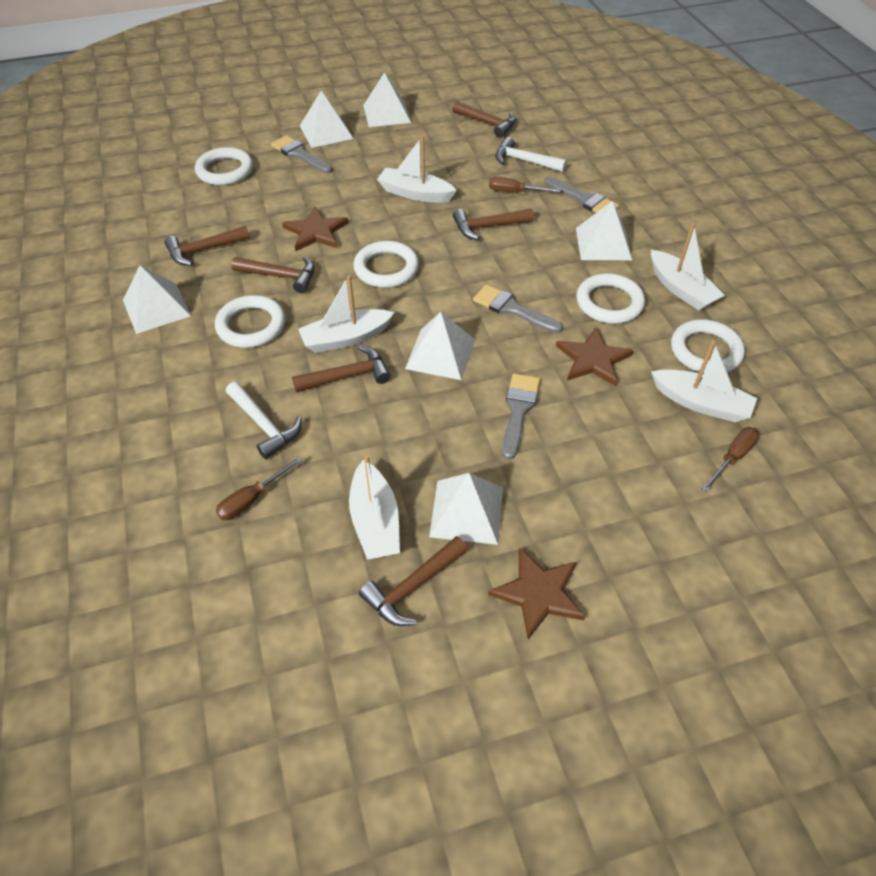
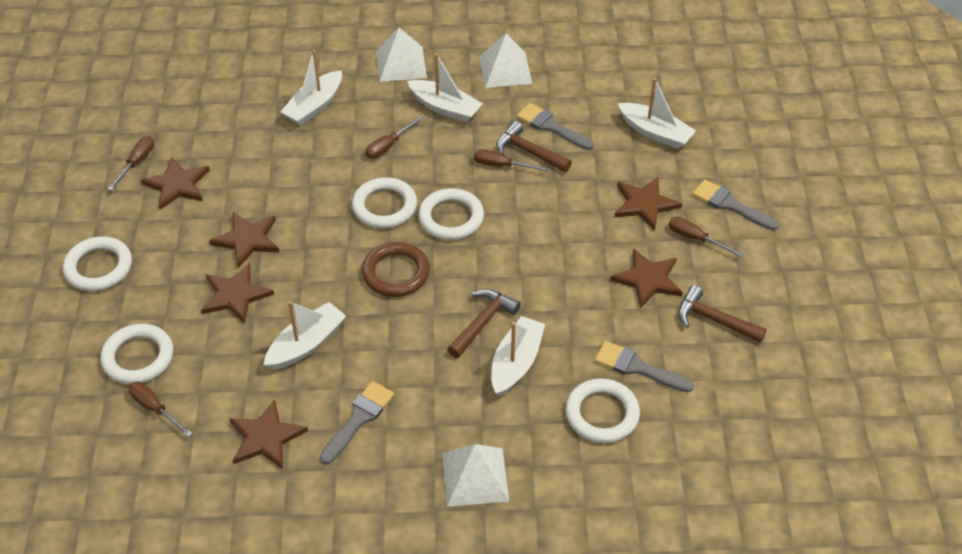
brown hammer: [165,226,250,266] [231,256,315,293] [292,345,391,392] [359,536,468,626] [452,101,516,138] [453,209,534,240] = 6 -> [447,289,521,358] [497,121,572,172] [678,285,767,343] = 3
brown ring: none = 0 -> [362,242,430,297] = 1
brown screwdriver: [216,456,303,520] [489,177,560,192] [701,427,759,492] = 3 -> [108,136,154,190] [128,382,193,437] [365,116,423,159] [474,149,549,171] [669,217,743,257] = 5
brown star: [282,206,349,251] [488,547,585,639] [556,327,634,386] = 3 -> [141,157,210,210] [201,263,274,324] [209,212,279,268] [229,399,308,469] [610,248,683,309] [614,177,682,231] = 6
white hammer: [226,382,302,459] [495,137,567,172] = 2 -> none = 0
white pyramid: [123,265,191,334] [300,91,354,148] [363,72,411,127] [405,312,475,380] [429,473,503,545] [576,201,632,260] = 6 -> [376,28,427,82] [442,444,509,507] [479,33,532,88] = 3

